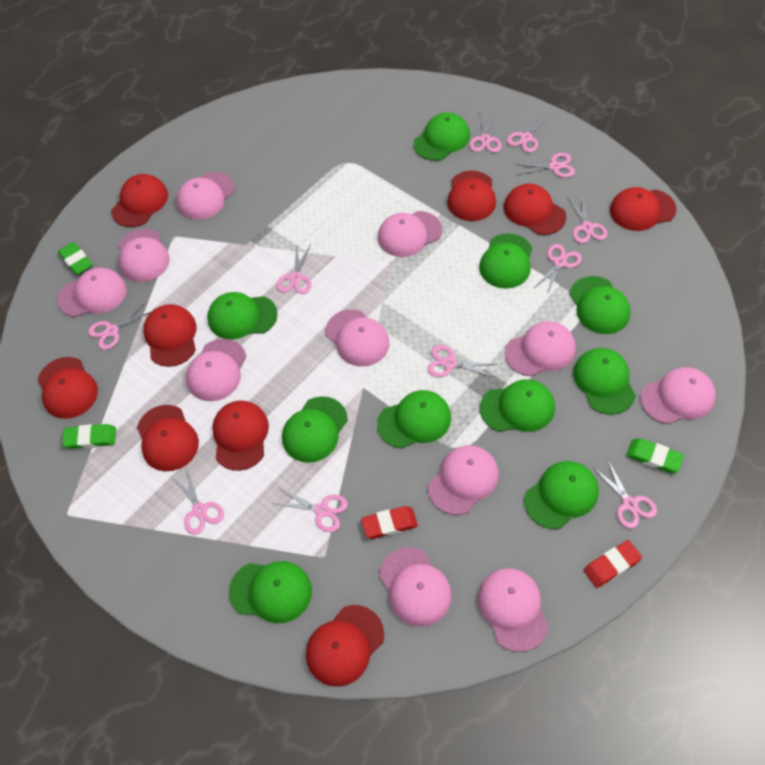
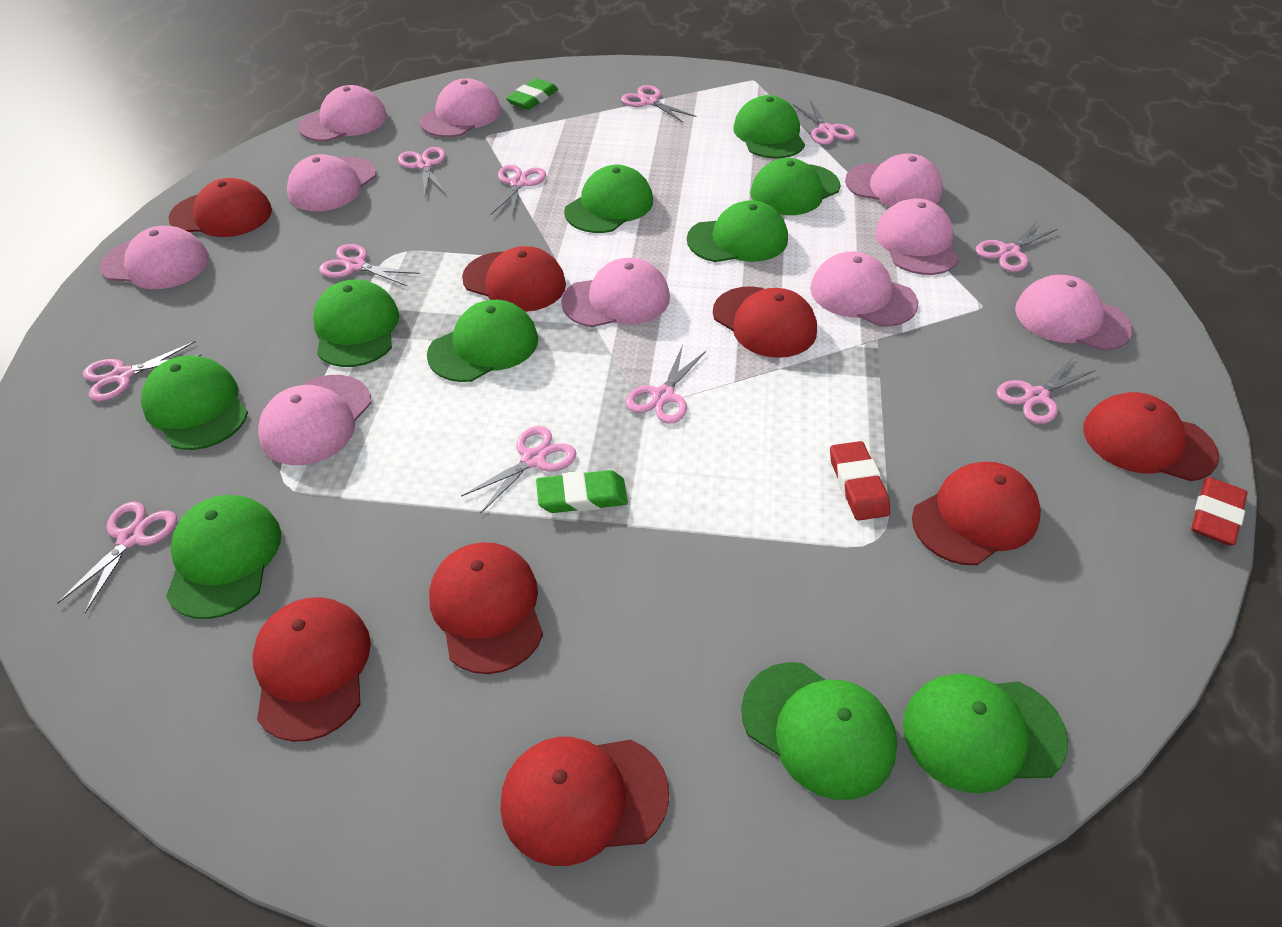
green eraser: [58,242,93,275] [62,424,116,449] [626,438,684,473] = 3 -> [506,78,558,110] [536,470,628,513] = 2
pink cap: [58,268,127,317] [119,229,170,282] [176,172,235,220] [186,339,246,401] [326,309,389,366] [378,211,442,257] [379,547,452,627] [428,445,499,515] [478,568,549,652] [505,321,576,376] [640,367,716,424] = 11 -> [100,226,209,289] [258,375,371,465] [287,154,376,211] [298,85,387,141] [420,78,501,137] [561,258,670,327] [810,252,918,327] [845,153,943,207] [875,198,959,275] [1015,275,1133,351] = 10
red cap: [38,357,98,419] [111,174,168,227] [137,405,199,471] [143,304,196,367] [212,401,269,471] [306,605,384,687] [447,170,496,221] [504,184,566,235] [610,187,676,231] = 9 -> [168,178,272,237] [252,597,371,742] [429,542,543,674] [462,246,566,312] [500,737,669,866] [713,286,817,358] [912,462,1041,565] [1083,392,1219,481] = 8

